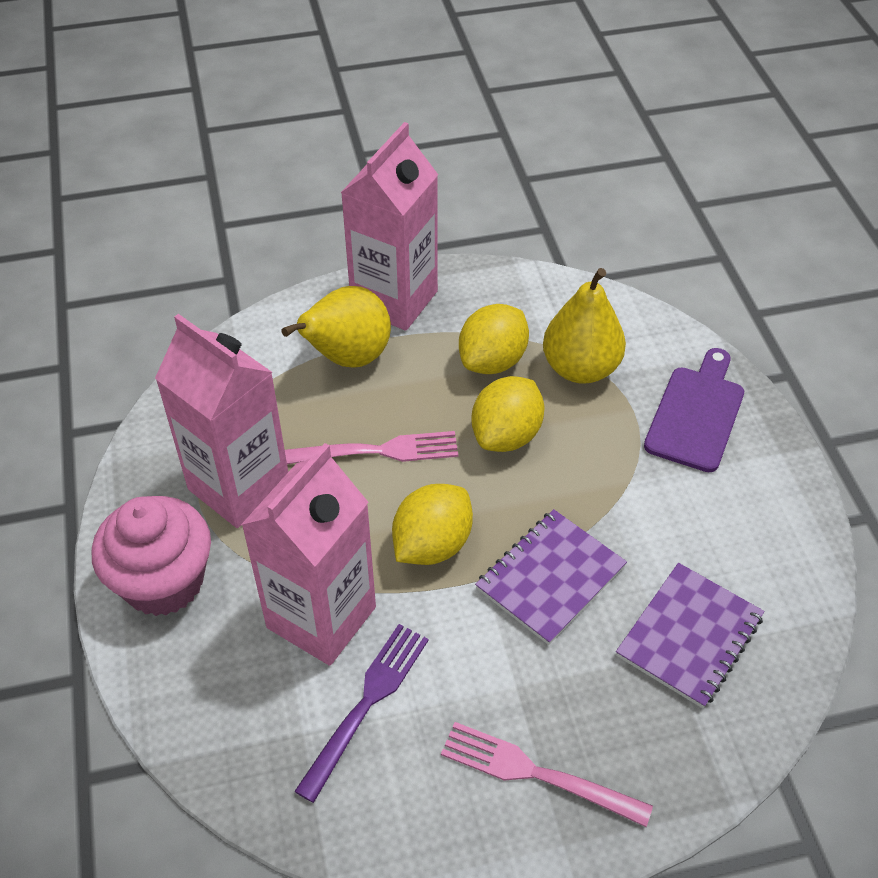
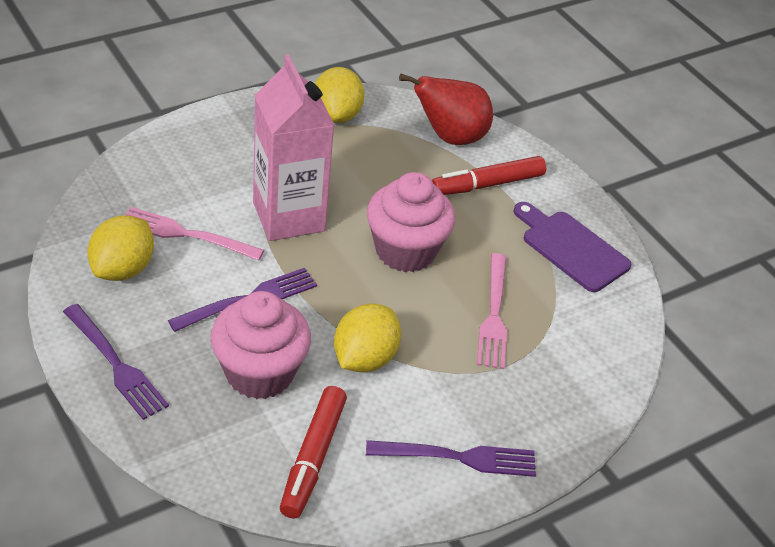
pink carton: [155,314,288,528] [241,443,376,666] [341,122,438,331] = 3 -> [253,54,334,241] = 1
pink cupcake: [92,496,211,616] = 1 -> [210,291,311,399] [367,172,455,272] = 2
purple fork: [294,624,429,803] = 1 -> [63,304,169,420] [168,268,317,332] [366,440,536,477] = 3
purple notebook: [475,509,627,645] [616,563,764,708] = 2 -> none = 0
red marker: none = 0 -> [280,386,347,519] [432,156,546,195] = 2
red pear: none = 0 -> [399,74,493,145] = 1
yellow pear: [281,286,391,368] [543,268,626,384] = 2 -> none = 0

